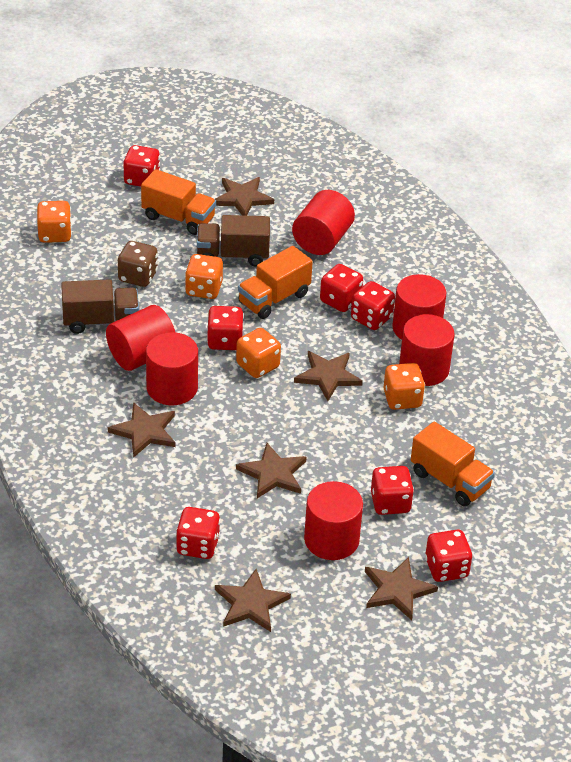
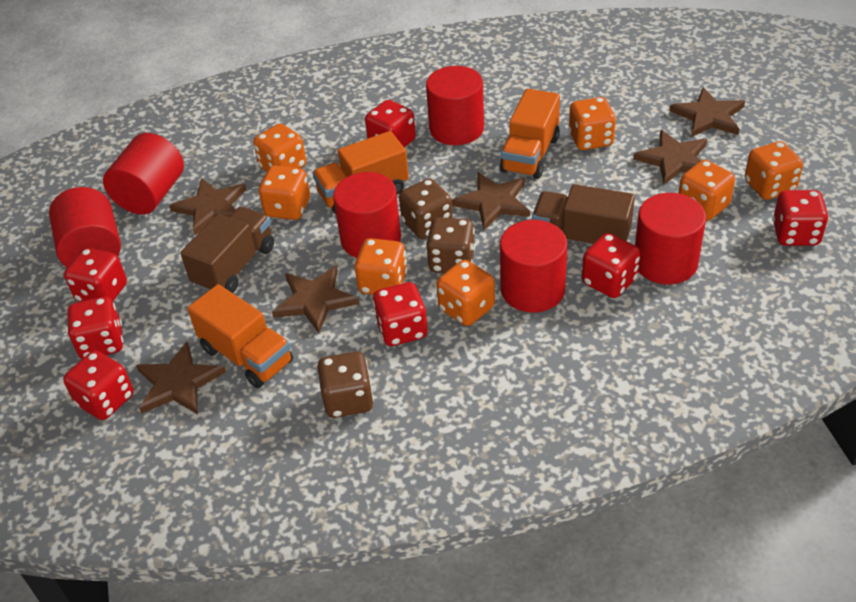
brown dice: [118,241,158,287] = 1 -> [317,352,374,418] [399,179,453,239] [426,217,475,273] = 3
orange dice: [37,201,72,243] [185,254,223,299] [236,328,281,378] [383,363,425,410] = 4 -> [253,123,306,172] [259,166,310,220] [355,238,408,295] [437,260,495,326] [568,97,616,150] [678,160,735,221] [745,141,803,200] = 7

